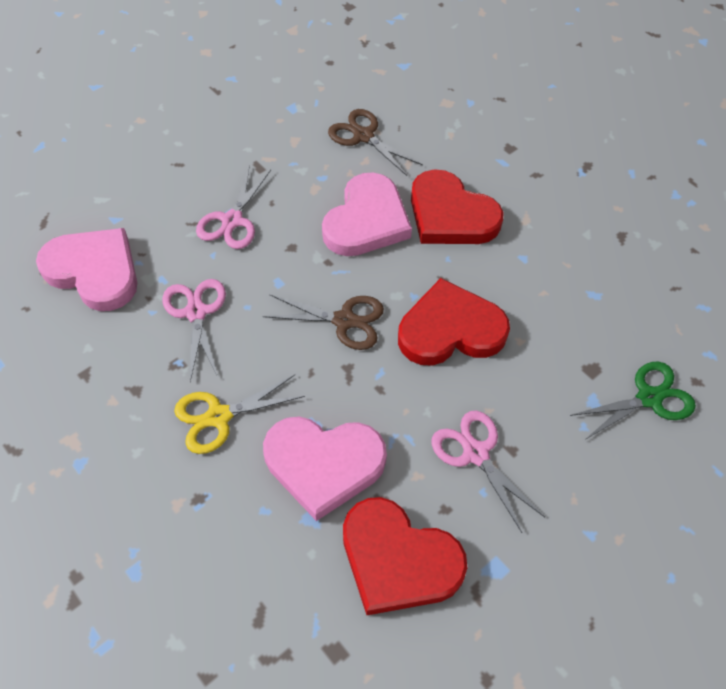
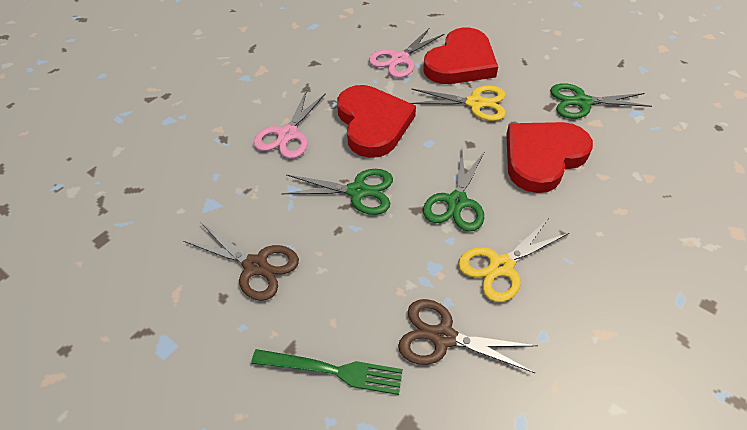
green fork: none = 0 -> [251,349,403,395] = 1
green scissors: [570,362,696,440] = 1 -> [281,169,393,215] [423,150,485,232] [550,83,652,119] = 3
pink heart: [36,228,137,311] [263,417,387,521] [322,172,412,256] = 3 -> none = 0
pink scissors: [162,279,226,382] [196,165,271,249] [431,410,545,533] = 3 -> [254,90,326,159] [369,28,444,78] = 2
yellow scissors: [174,375,305,454] = 1 -> [411,85,506,121] [458,218,569,302] = 2

